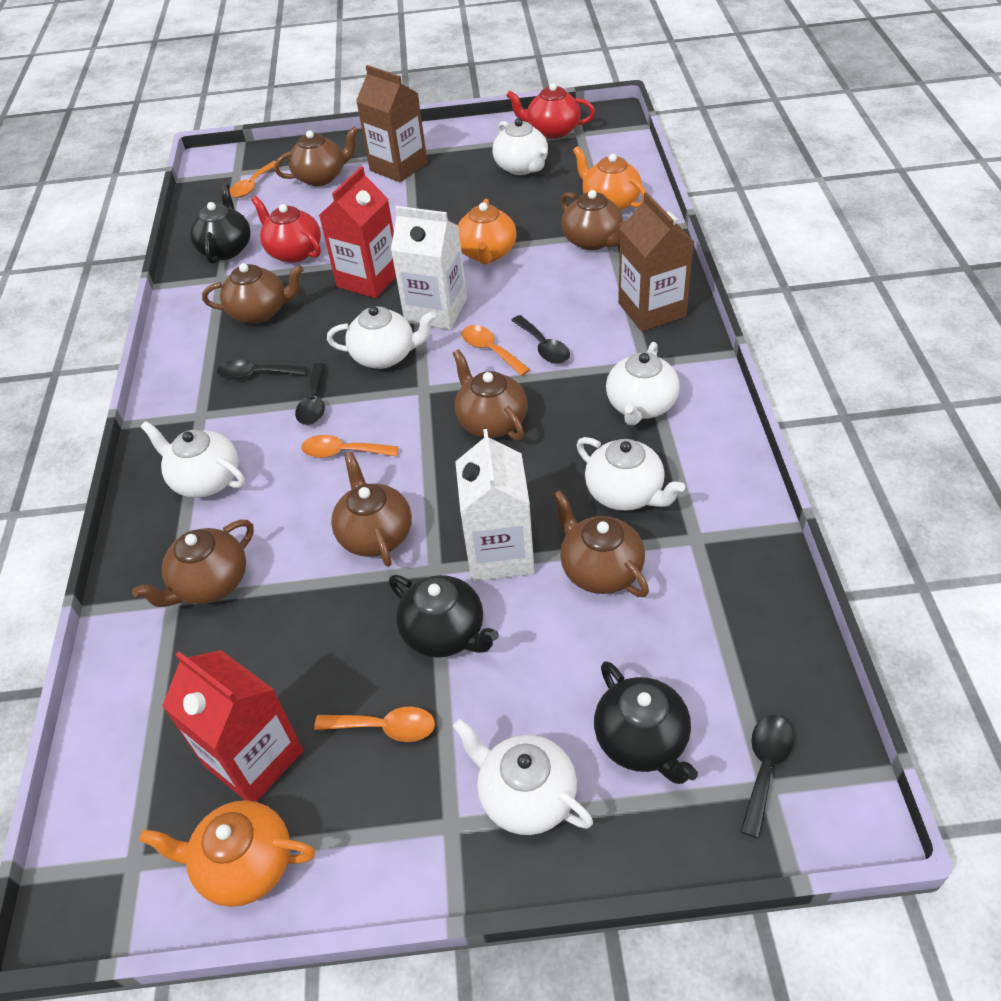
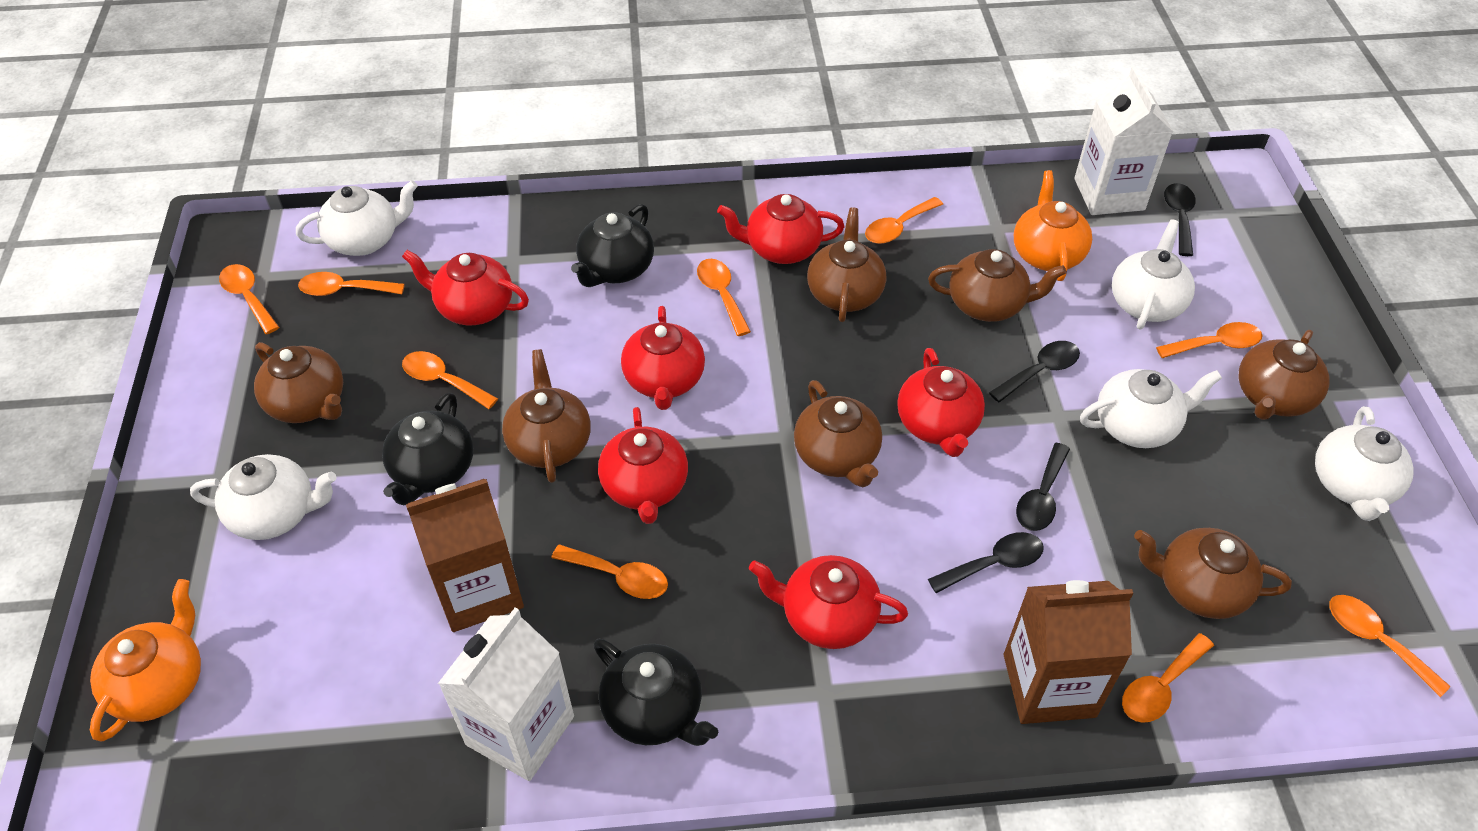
orange spoon: [229,161,276,198] [301,435,399,458] [314,707,435,742] [462,325,530,376] = 4 -> [219,264,279,334] [298,272,405,296] [402,351,498,409] [551,544,668,599] [697,259,751,336] [865,197,943,244] [1122,633,1214,723] [1156,322,1263,358] [1329,595,1451,697] = 9
orange teapot: [139,800,315,907] [458,199,517,265] [573,146,646,211] = 3 -> [90,579,201,742] [1014,170,1092,281] = 2
red carton: [162,650,303,802] [319,166,396,298] = 2 -> none = 0
red teapot: [251,196,321,263] [506,83,595,139] = 2 -> [402,250,529,325] [598,407,688,524] [621,306,705,410] [717,194,844,264] [749,555,908,649] [897,348,985,457] = 6
white teapot: [140,421,245,498] [327,306,436,369] [453,719,593,835] [492,118,548,175] [577,437,685,511] [606,342,680,426] = 6 -> [190,454,337,540] [296,180,418,256] [1080,369,1222,448] [1112,219,1195,330] [1315,406,1414,521] = 5

